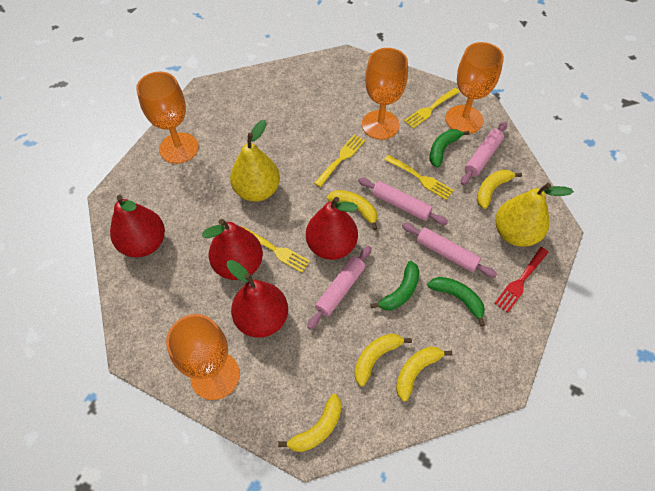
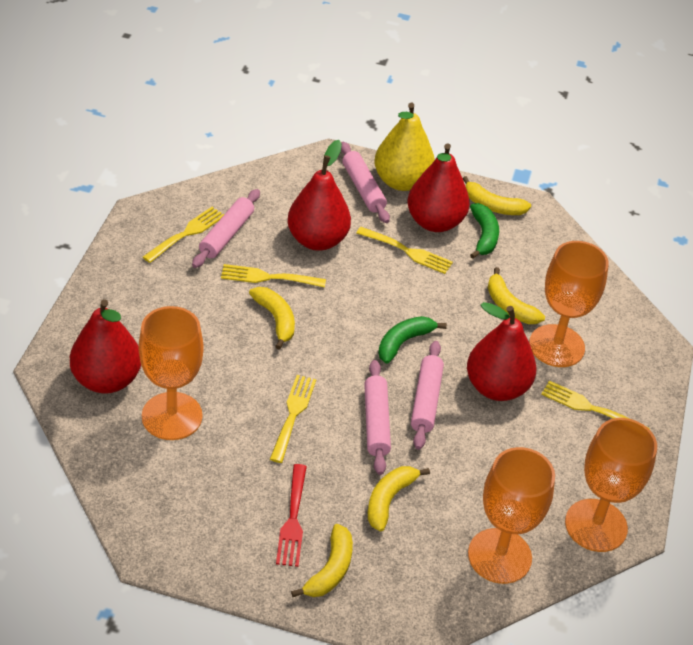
green banana: [370,261,419,310] [427,277,485,326] [430,129,469,168] = 3 -> [378,316,447,364] [470,203,499,259] = 2
yellow fork: [240,226,310,273] [314,134,365,187] [384,155,454,200] [404,88,460,128] = 4 -> [143,207,224,263] [221,264,326,288] [270,375,316,463] [356,227,453,274] [541,381,650,429] = 5
yellow pear: [230,120,280,202] [495,183,574,247] = 2 -> [375,103,435,191] = 1

